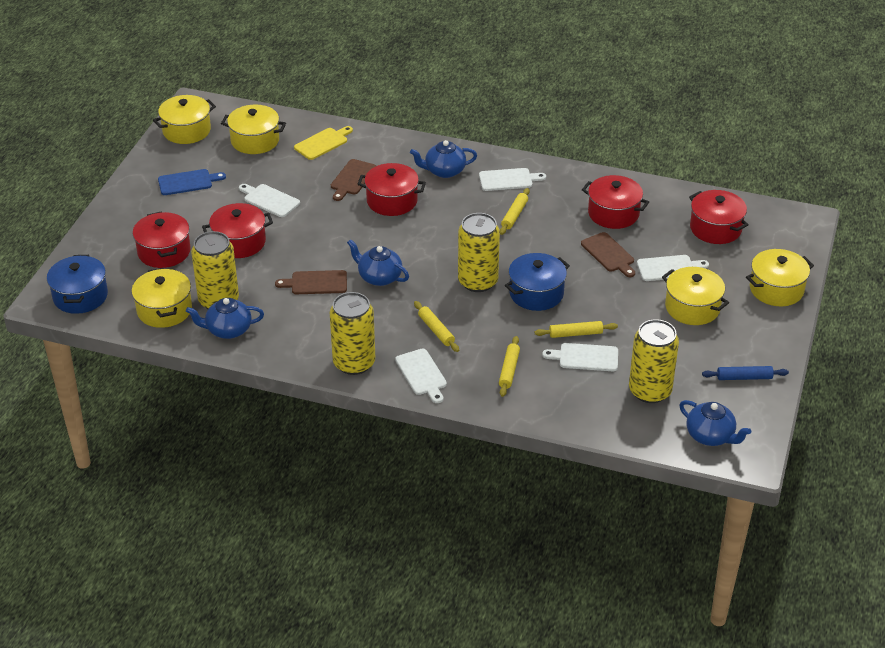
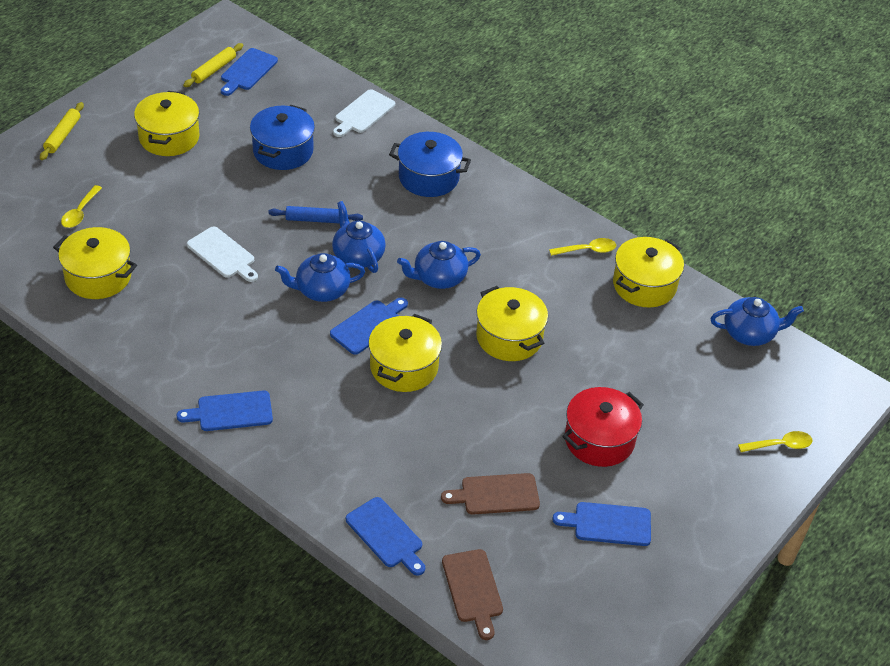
blue cutting board: [158,169,226,195] = 1 -> [176,391,273,431] [221,48,278,96] [330,298,408,355] [346,497,425,576] [552,502,651,546] = 5
brown cutting board: [275,270,347,294] [331,159,376,201] [581,232,635,277] = 3 -> [441,473,540,514] [442,549,503,640] = 2
red pot: [132,211,191,268] [202,203,273,258] [358,163,426,216] [582,175,649,229] [689,190,749,244] = 5 -> [562,387,644,467] = 1
white cutting board: [239,184,300,217] [395,348,447,403] [479,168,546,191] [542,343,618,371] [637,255,709,281] = 5 -> [187,226,258,282] [333,89,395,137] = 2
yellow can: [191,231,239,309] [330,292,375,375] [458,213,500,292] [629,319,679,403] = 4 -> none = 0
yellow cutting board: [294,126,353,160] = 1 -> none = 0
yellow rolling pin: [414,301,459,352] [499,336,520,397] [500,188,530,235] [535,321,618,338] = 4 -> [40,102,84,160] [183,43,243,87] = 2
yellow spoon: none = 0 -> [61,185,102,228] [549,238,616,256] [738,431,813,452] = 3

